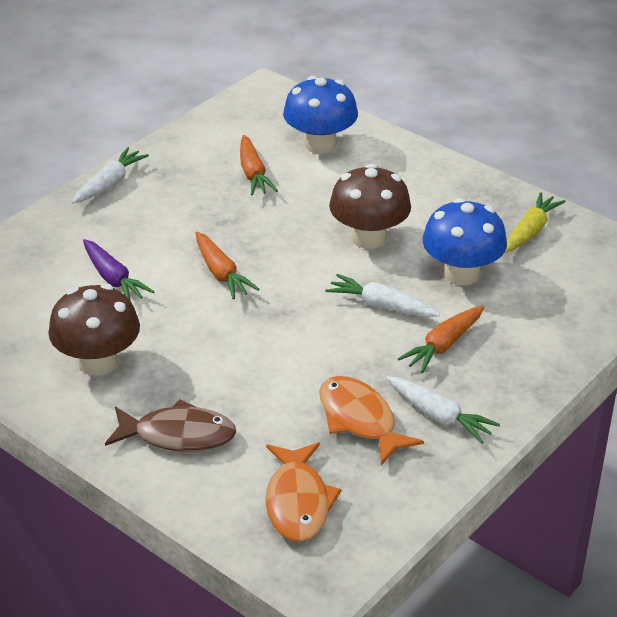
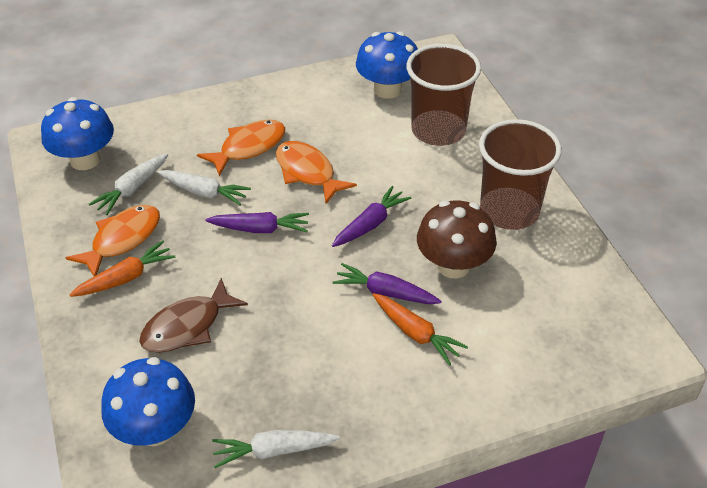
blue mushroom: [283,76,358,154] [422,198,507,285] = 2 -> [41,97,114,170] [101,357,195,446] [356,32,418,99] = 3
brown cup: none = 0 -> [406,44,481,146] [479,119,562,230] = 2
brown mushroom: [48,284,140,376] [329,164,411,249] = 2 -> [417,200,497,278] = 1
orange carrot: [196,232,260,299] [240,135,278,196] [397,305,484,373] = 3 -> [70,241,175,297] [372,293,468,366] = 2
orange fish: [266,442,342,542] [319,376,424,465] = 2 -> [66,205,160,276] [197,120,285,177] [276,141,357,204] = 3
purple carrot: [83,239,154,300] = 1 -> [205,212,309,233] [332,186,411,247] [333,263,442,304] = 3
yellow carrot: [505,192,566,253] = 1 -> none = 0

